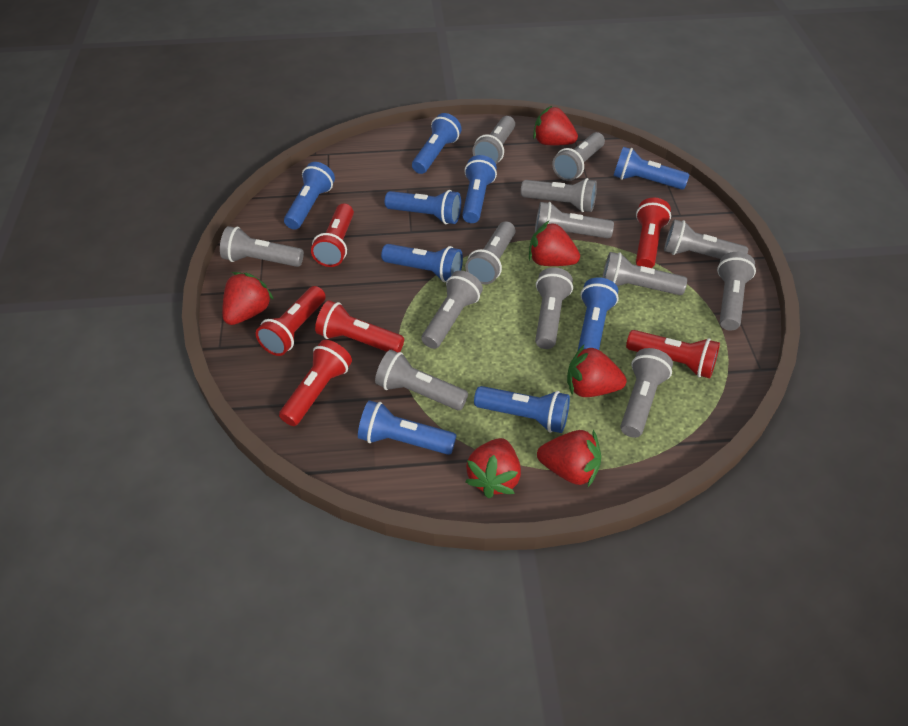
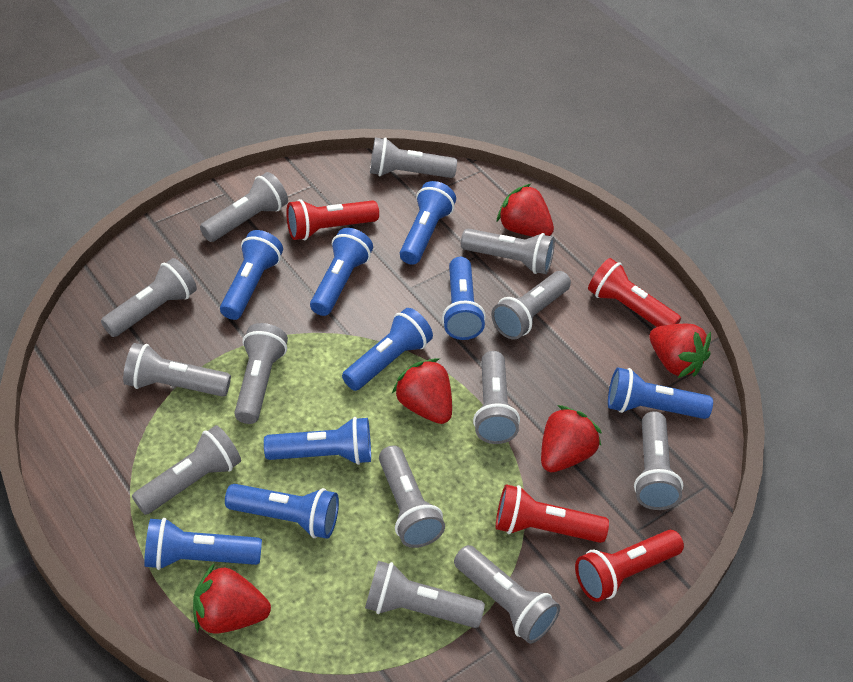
red flashlight: [256,286,326,356] [279,340,352,426] [311,203,354,267] [315,300,404,353] [626,330,720,378] [636,198,671,268] = 6 -> [286,199,379,240] [496,484,609,543] [575,530,684,602] [588,258,681,327] = 4
red strawberry: [222,272,274,325] [465,438,521,498] [529,220,580,266] [533,106,578,145] [537,430,601,487] [567,345,627,397] = 6 -> [193,563,271,634] [392,358,452,424] [497,183,554,237] [541,405,602,472] [649,324,711,378] = 5

